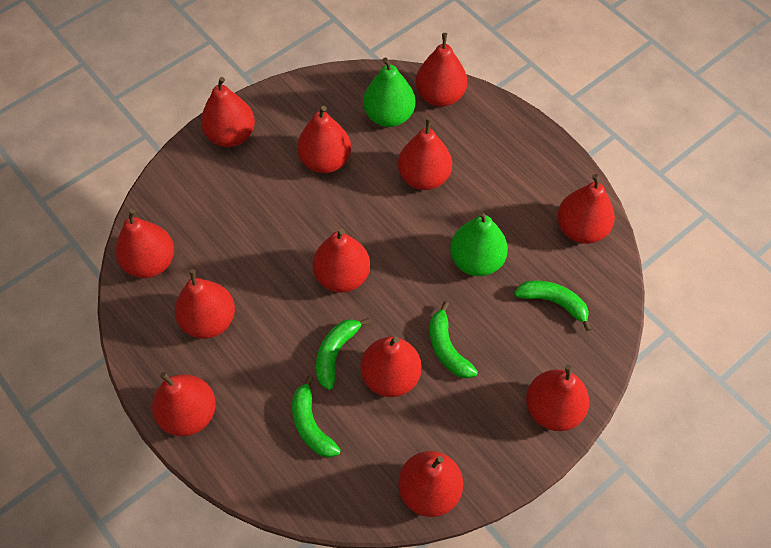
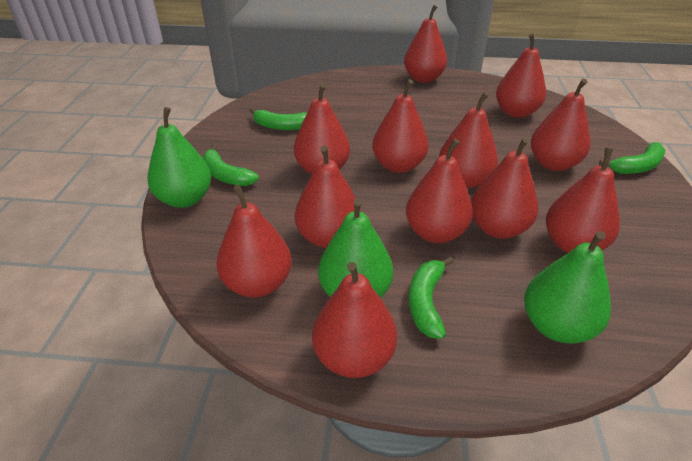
green pear: [363,58,415,127] [450,211,508,276] = 2 -> [147,107,211,208] [318,198,393,298] [524,231,611,344] = 3

